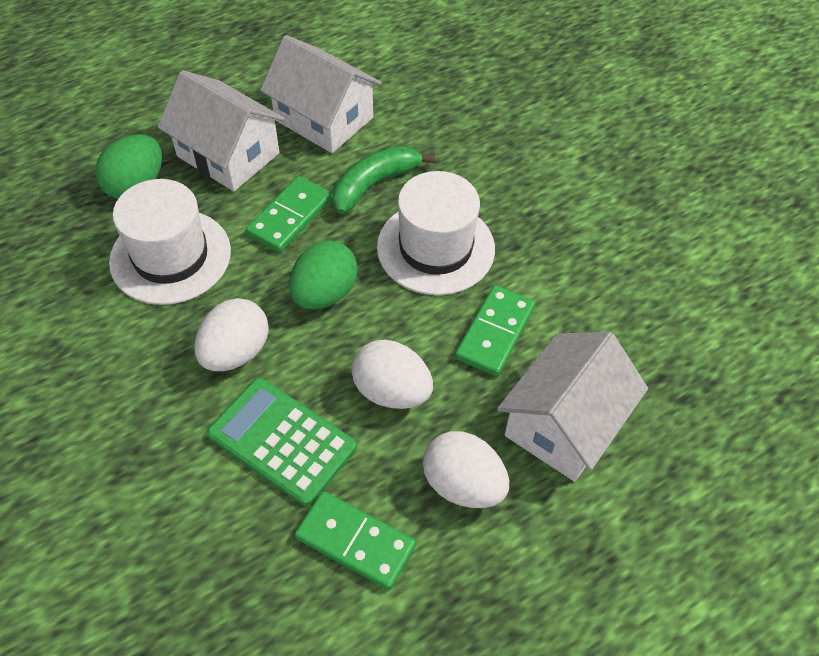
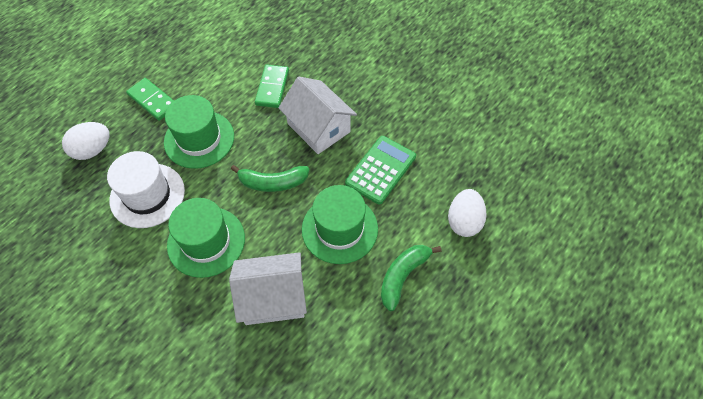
green banana: [332,146,435,214] = 1 -> [231,165,310,192] [381,245,442,311] = 2
green domino: [246,176,332,253] [295,491,416,590] [455,285,535,376] = 3 -> [126,78,174,121] [255,64,289,108] = 2
green egg: [95,134,162,199] [289,241,358,309] = 2 -> none = 0
green hat: none = 0 -> [164,95,234,169] [167,198,245,278] [302,185,378,264] = 3
white egg: [194,298,269,371] [352,339,433,409] [423,431,509,508] = 3 -> [62,122,110,160] [448,189,487,237] = 2
white hat: [109,179,231,305] [377,171,495,295] = 2 -> [107,151,185,228] = 1
white house: [158,70,285,191] [260,35,382,153] [497,332,648,481] = 3 -> [229,252,307,325] [278,77,357,154] = 2

